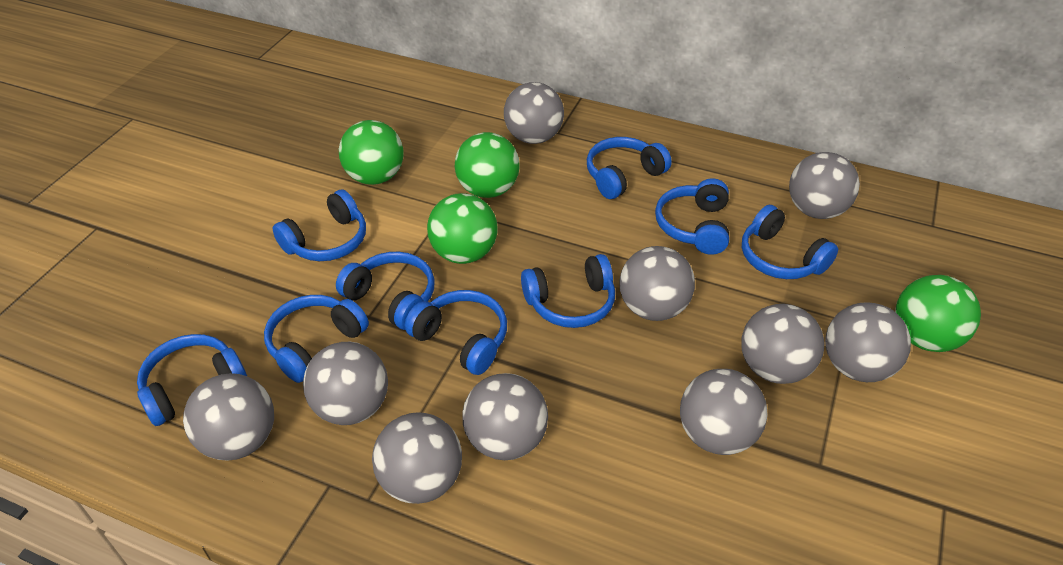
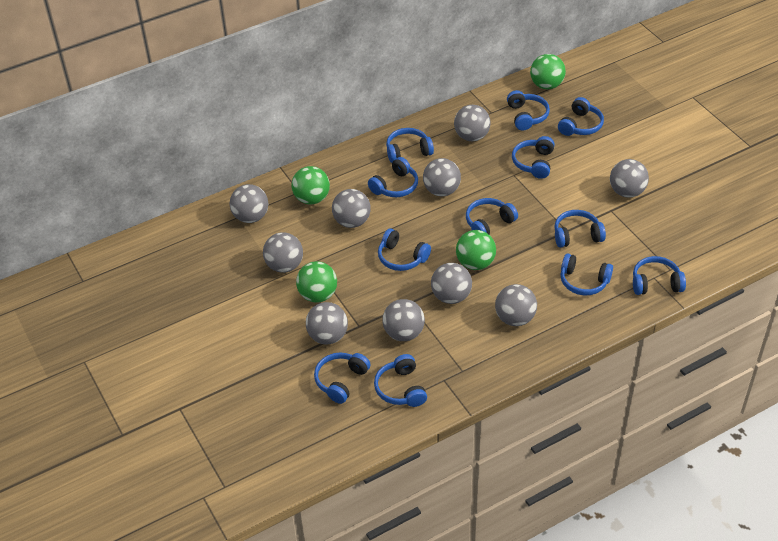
blue headphones: [137,334,247,426] [264,295,369,383] [273,189,366,261] [336,252,435,330] [405,290,507,375] [521,254,615,328] [587,137,672,199] [655,178,729,255] [742,205,838,279] = 9 -> [314,353,371,404] [368,157,418,197] [374,354,427,407] [378,228,431,271] [386,128,434,163] [466,198,518,234] [507,90,550,131] [512,136,555,179] [554,210,606,248] [558,97,604,136] [561,253,613,296] [633,256,686,295] = 12

